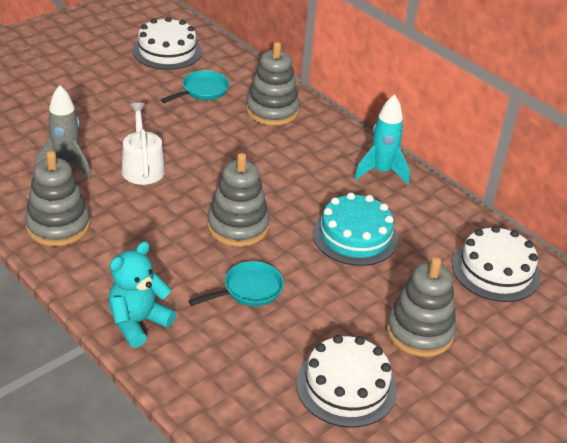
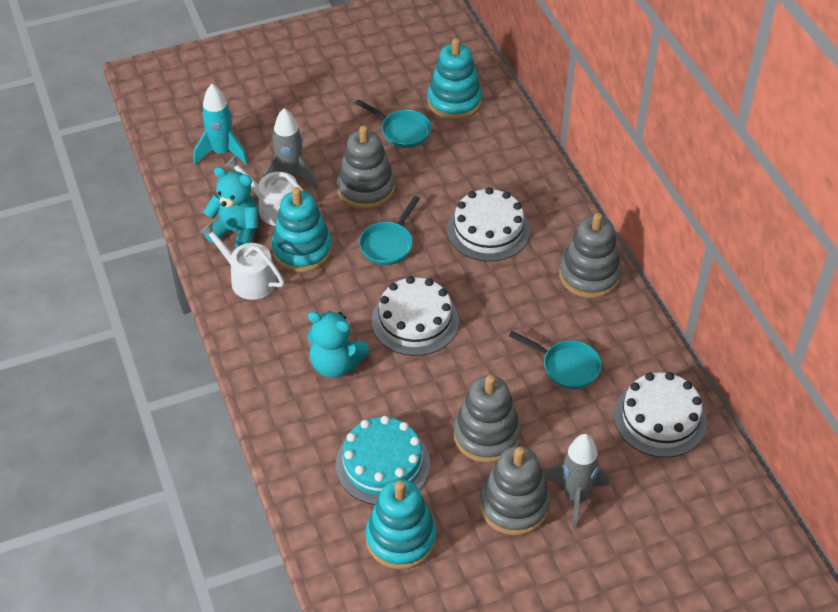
grey rocket: [35,85,91,179] = 1 -> [263,108,317,190] [544,434,609,530] = 2
turquoise pan: [161,70,229,103] [188,261,284,306] = 2 -> [355,99,431,148] [359,196,420,265] [509,331,602,389] = 3
turquoise stacking toy: none = 0 -> [271,187,332,272] [366,479,437,570] [427,38,482,120] = 3
turquoise teddy bear: [108,241,176,348] = 1 -> [203,167,258,248] [307,311,370,378] = 2
white watering can: [122,103,165,185] = 1 -> [199,222,284,300] [225,155,304,226] = 2

